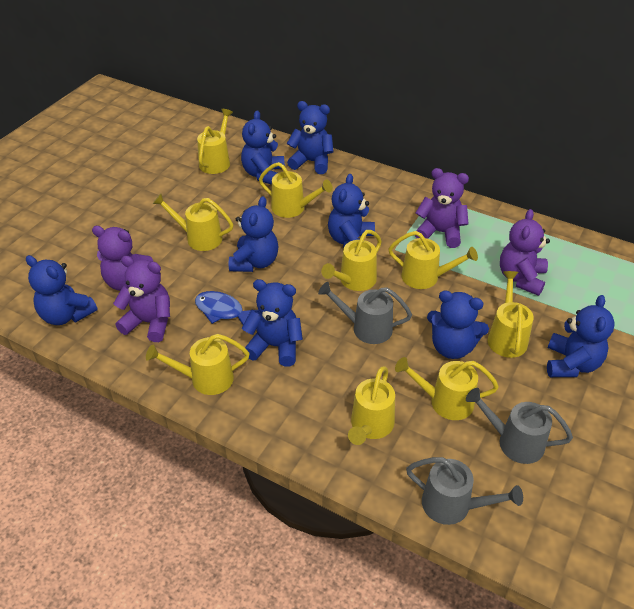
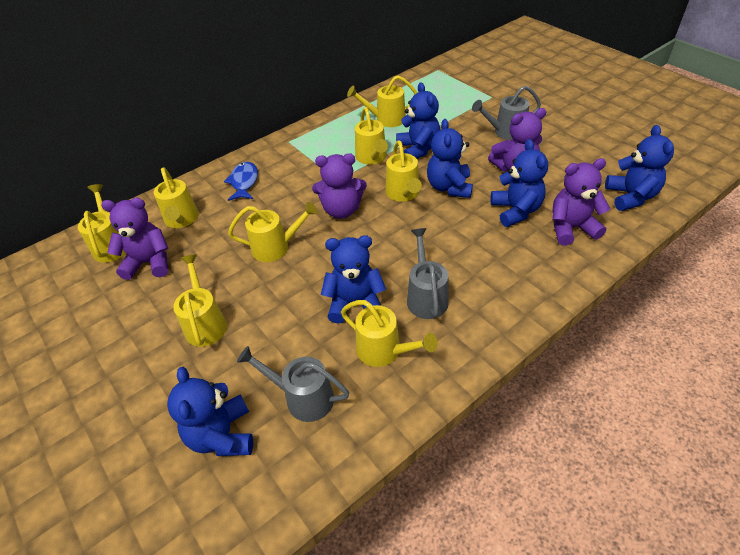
blue teddy bear: [26,255,98,325] [229,196,278,272] [241,110,285,185] [241,279,303,367] [287,101,334,174] [328,174,375,247] [427,290,489,359] [547,295,615,377] = 8 -> [167,367,253,456] [321,235,386,323] [396,83,440,159] [427,119,473,198] [491,139,548,227] [605,125,674,211] = 6
yellow watering can: [146,334,250,395] [153,194,234,251] [197,109,233,174] [259,162,333,218] [321,230,382,291] [348,366,395,445] [389,231,478,289] [395,357,499,420] [488,271,534,358] = 9 -> [78,184,126,263] [154,167,199,228] [173,254,227,347] [228,202,318,262] [341,300,438,367] [347,75,417,127] [355,107,388,165] [385,141,422,202] = 8

